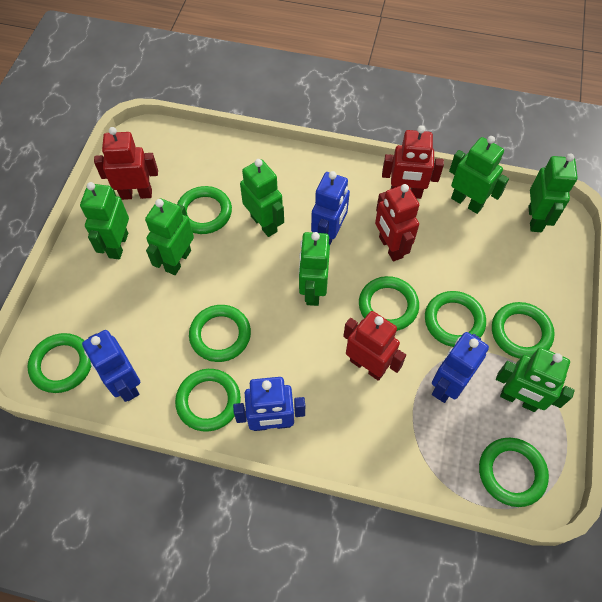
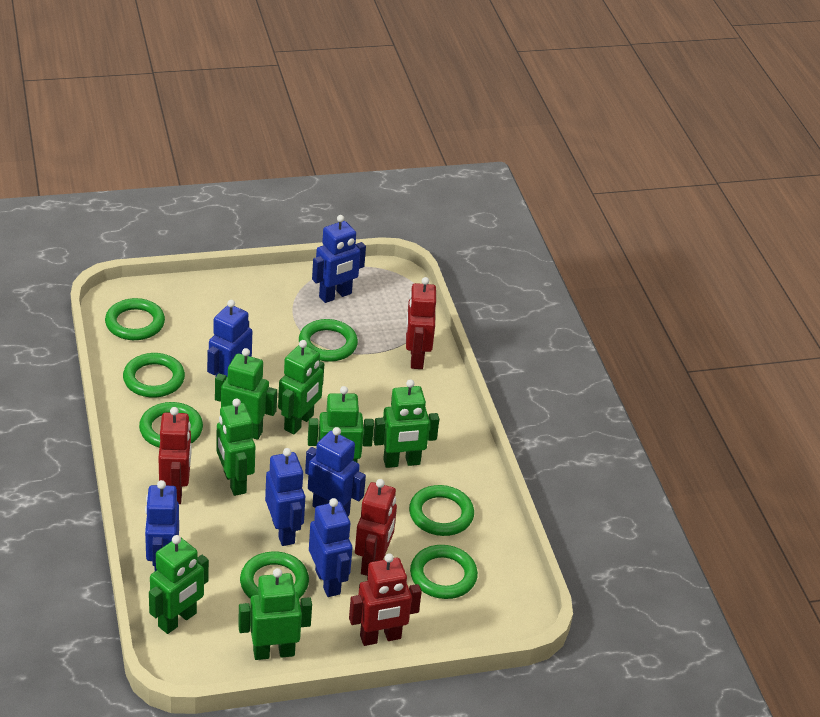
blue robot: [82,330,140,402] [233,377,305,431] [311,171,350,245] [432,332,489,403] = 4 -> [145,480,179,571] [207,300,252,378] [265,448,305,546] [305,427,366,516] [309,498,352,597] [312,215,366,303] = 6
green ring: [27,333,91,393] [175,369,241,432] [177,186,232,234] [189,305,251,362] [359,276,419,331] [425,291,486,347] [479,438,549,507] [492,302,555,359] = 8 -> [105,298,165,340] [123,353,185,398] [139,402,203,448] [240,552,309,599] [299,319,358,362] [409,485,474,536] [410,545,478,599] = 7

